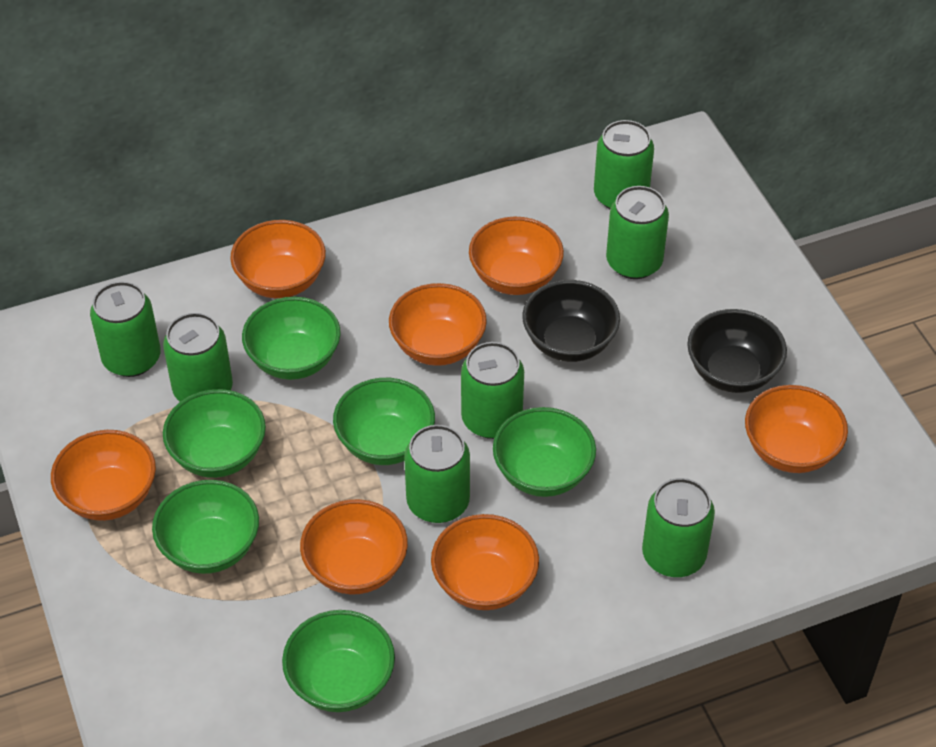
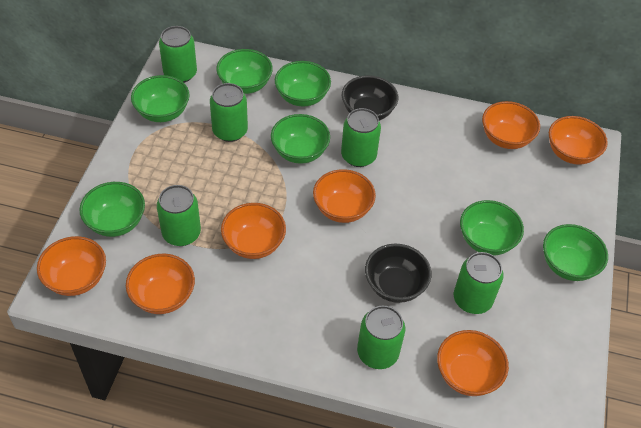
green bowl: [152,480,259,574] [163,389,266,478] [242,297,341,380] [282,610,395,712] [333,378,435,465] [493,407,596,497] = 6 -> [79,182,145,237] [131,75,190,122] [216,49,273,94] [271,114,330,164] [275,61,331,106] [460,200,524,255] [543,224,608,281] = 7
green can: [90,281,161,377] [163,313,233,402] [404,425,470,523] [461,342,524,439] [594,120,654,209] [606,186,669,279] [642,478,715,577] = 7 -> [157,185,201,246] [159,26,197,83] [210,83,248,142] [341,108,381,167] [357,306,405,369] [454,252,504,314] = 6

